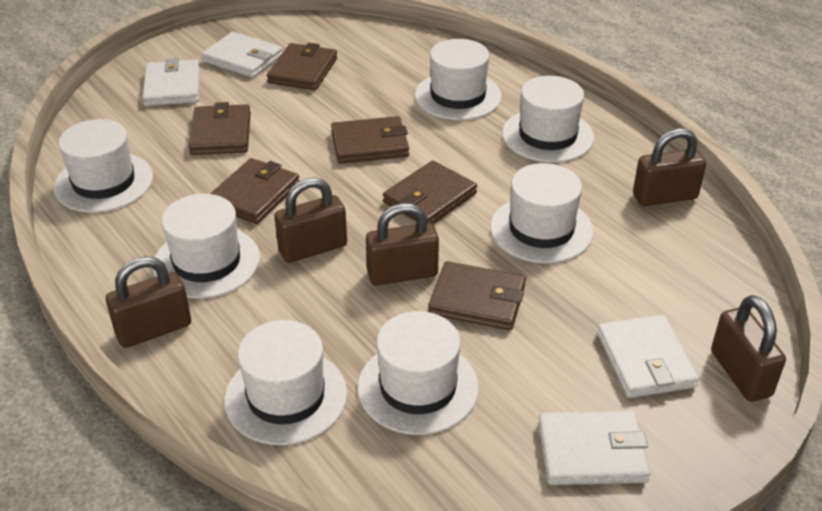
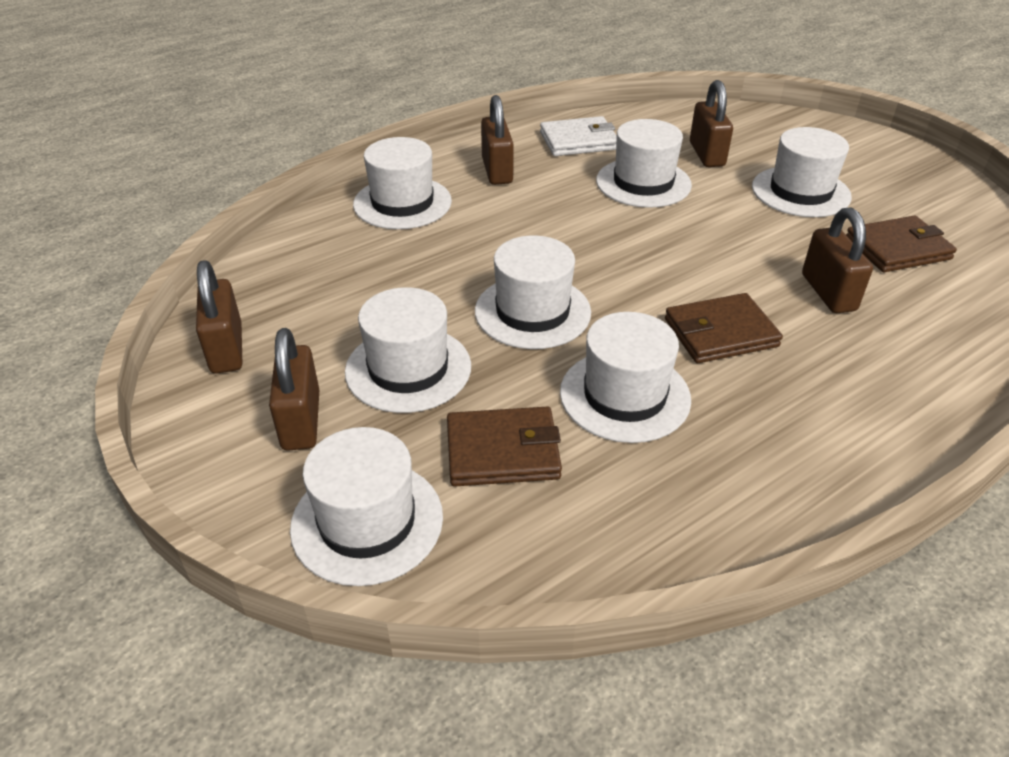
brown wallet: [189,102,251,155] [210,158,299,224] [267,43,337,90] [331,116,409,164] [383,161,477,224] [428,261,526,330] = 6 -> [447,407,562,486] [665,293,783,363] [846,215,957,272] = 3
white wallet: [143,58,200,106] [202,32,283,78] [538,411,650,485] [597,314,699,398] = 4 -> [540,116,617,156] = 1

